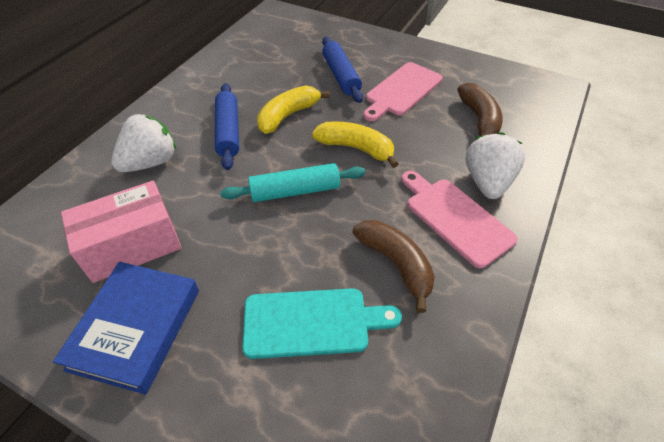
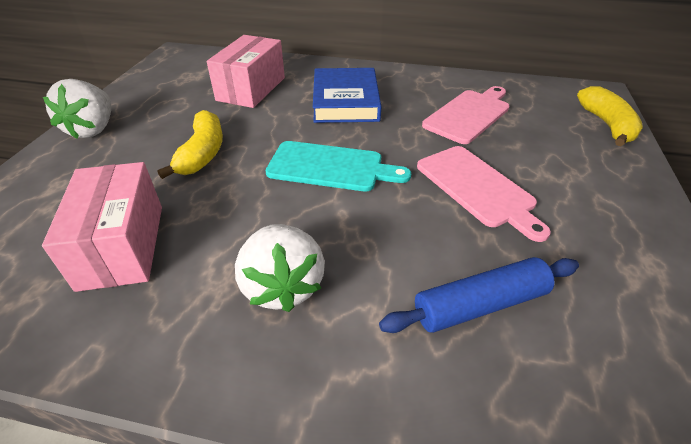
blue rolling pin: [215,83,239,170] [322,37,363,103] = 2 -> [379,257,579,333] = 1
brown banana: [353,220,435,313] [457,83,503,136] = 2 -> none = 0
pink box: [61,181,182,283] = 1 -> [42,162,162,292] [207,35,285,108] = 2
turquoise rolling pin: [221,163,366,202] = 1 -> none = 0

